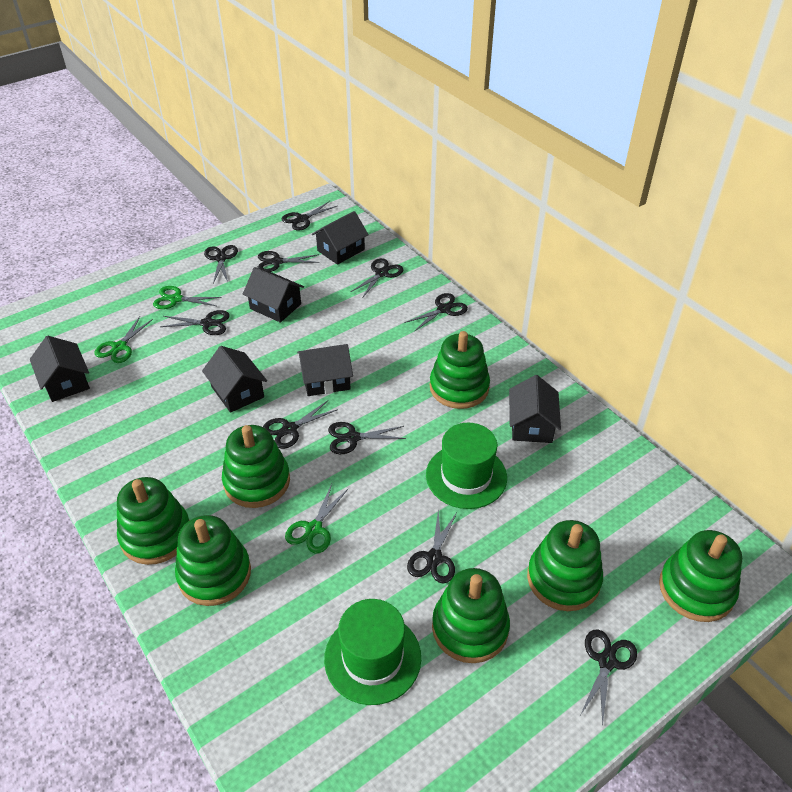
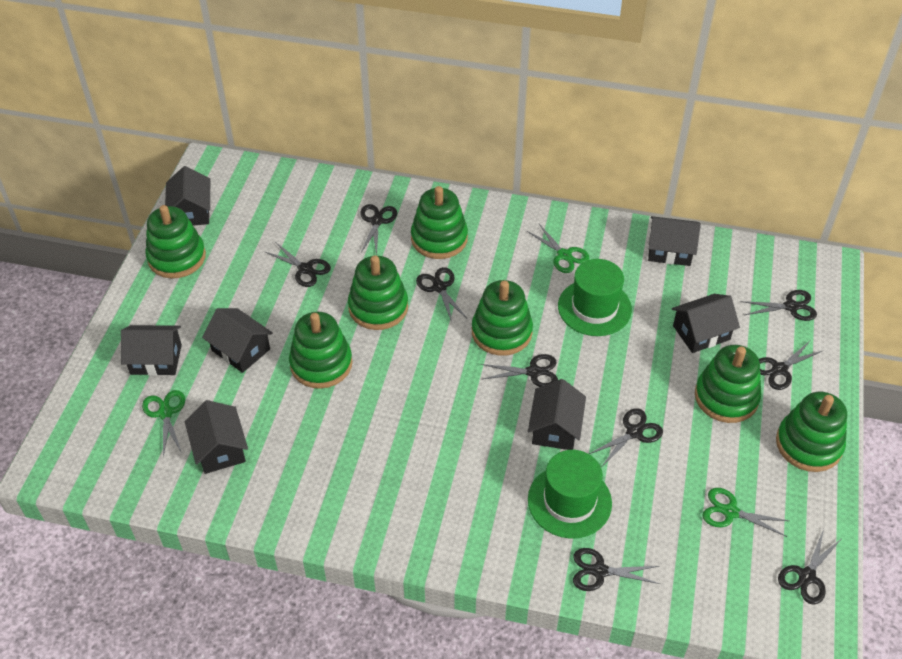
black house: [30,336,90,402] [202,346,267,413] [243,267,304,323] [297,344,353,396] [312,211,369,265] [509,375,561,443] = 6 -> [121,325,182,376] [165,166,210,226] [185,400,248,474] [202,308,273,373] [528,379,586,450] [648,216,701,266] [672,294,740,353] = 7
black scissors: [160,310,230,335] [204,245,238,284] [257,251,319,272] [263,401,338,449] [282,201,337,231] [328,422,406,454] [351,258,403,297] [404,293,468,332] [407,509,457,583] [581,629,637,726] = 10 -> [264,242,331,287] [360,204,397,255] [416,267,468,322] [481,354,558,387] [573,548,660,591] [589,408,663,466] [741,290,817,321] [759,341,824,390] [778,529,841,605] = 9

